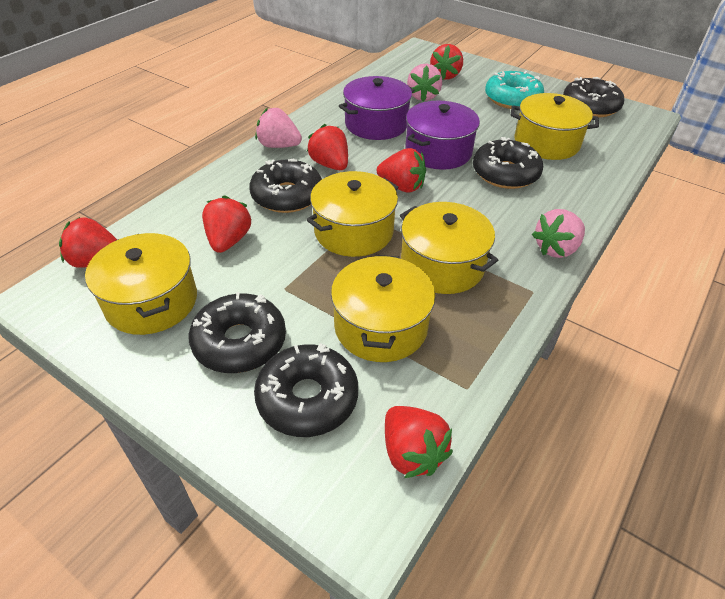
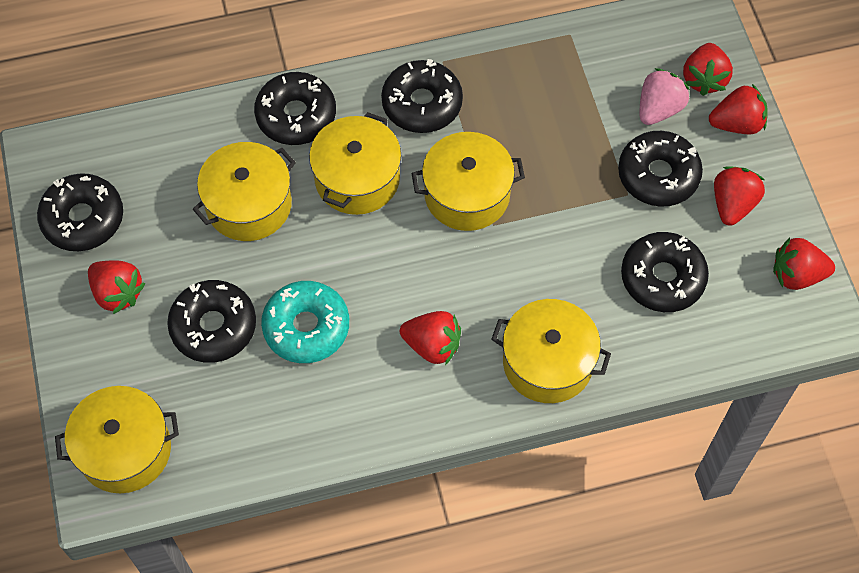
black donut: [189,292,286,373] [249,159,322,213] [254,343,358,437] [473,137,543,189] [563,77,624,117] = 5 -> [37,173,123,251] [167,280,256,363] [254,72,336,145] [381,59,463,133] [618,131,703,207] [621,232,709,312] = 6
pink strawberry: [255,108,302,148] [407,63,442,102] [532,209,585,258] = 3 -> [639,68,690,125] = 1
purple pot: [339,76,415,140] [405,101,480,170] = 2 -> none = 0

